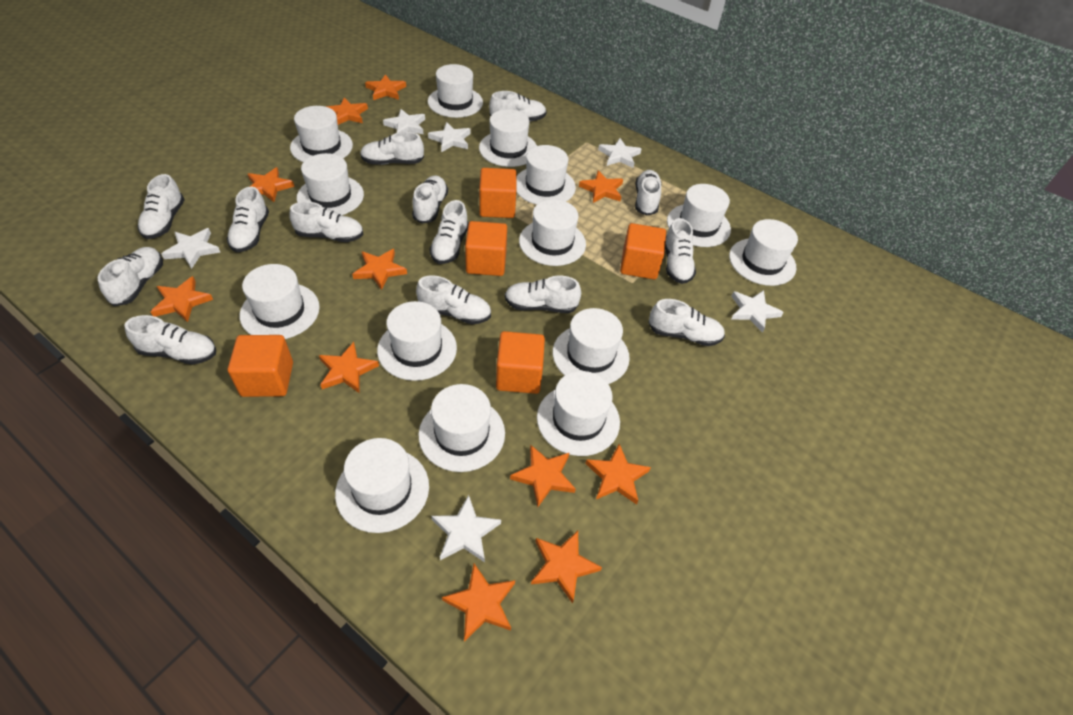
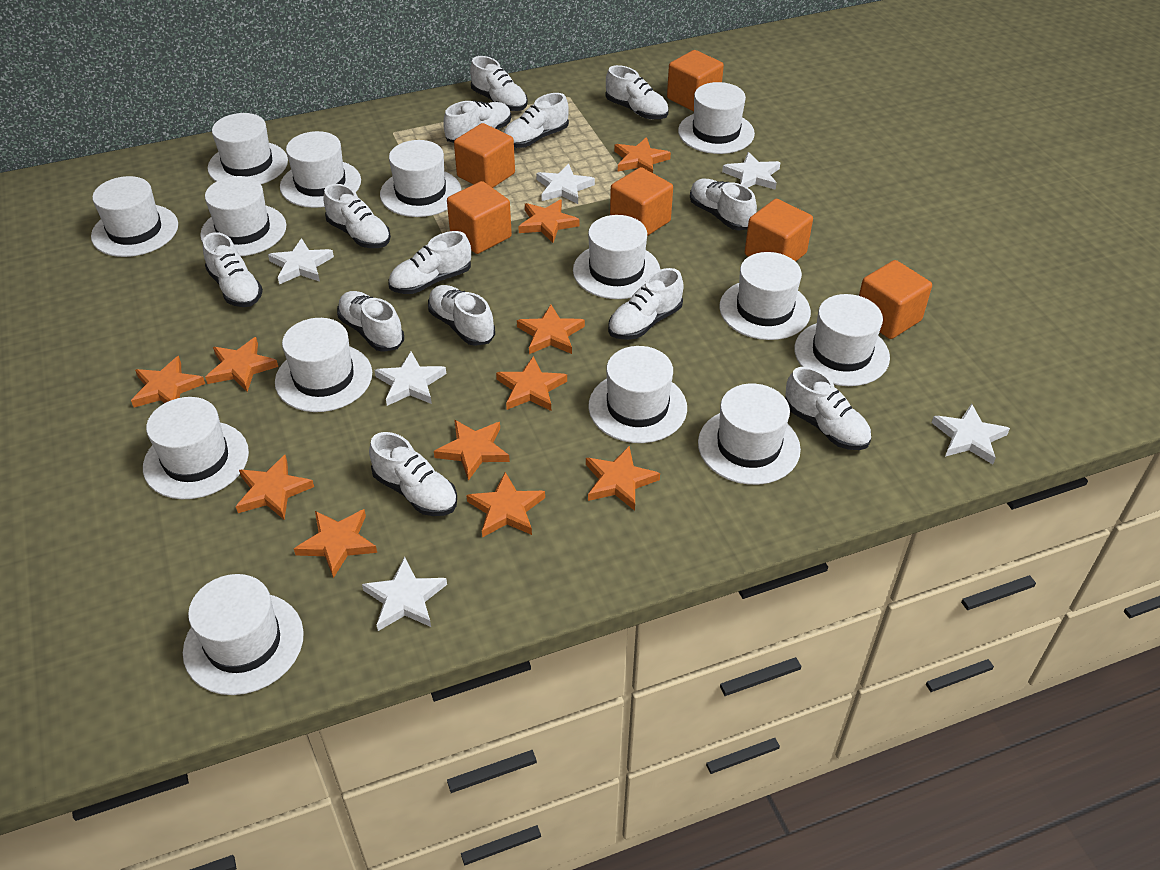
orange cube: [228,335,293,397] [465,221,507,276] [479,168,517,218] [496,331,545,394] [620,223,666,279] = 5 -> [447,181,512,254] [454,123,515,188] [610,167,673,236] [667,50,724,111] [745,199,813,262] [859,260,932,339] = 6
white shoe: [98,247,163,306] [124,315,216,365] [137,174,185,239] [226,187,269,252] [289,202,363,242] [360,132,424,165] [412,176,448,224] [416,276,491,324] [430,200,469,264] [489,91,547,121] [505,276,581,313] [635,170,662,216] [648,299,725,346] [665,218,696,284] = 14 -> [203,232,263,307] [323,184,391,248] [337,291,404,352] [369,432,457,516] [388,231,471,294] [428,285,495,346] [443,101,511,143] [470,56,528,111] [504,93,569,148] [606,65,669,119] [608,268,684,340] [690,179,757,231] [785,367,871,450] = 13

